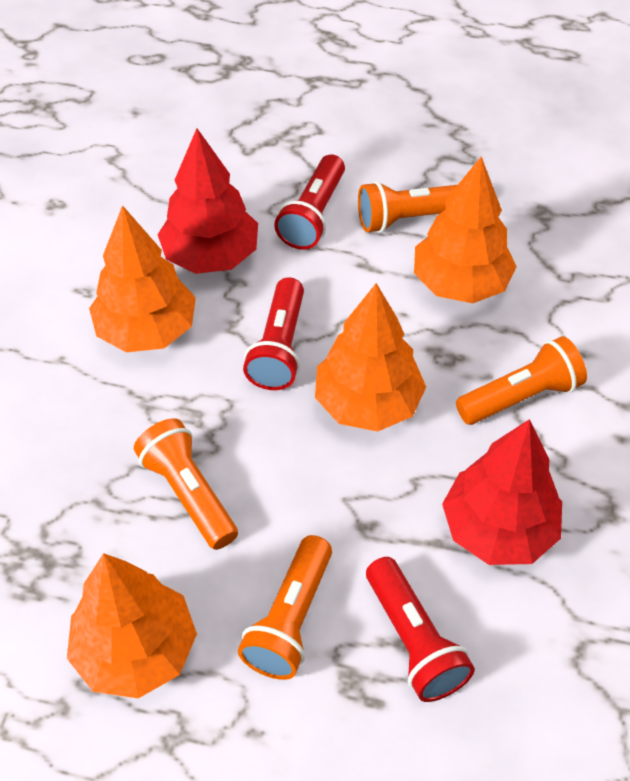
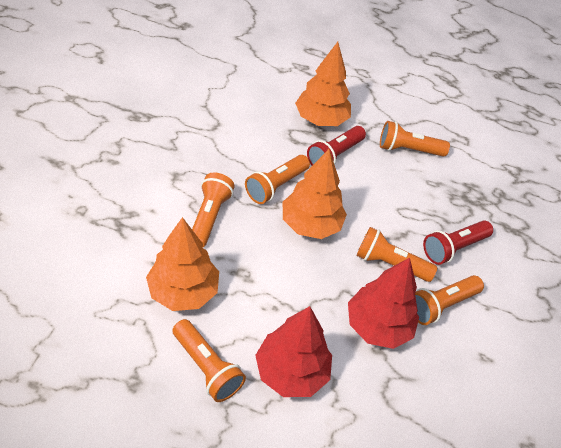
orange flashlight: [134,418,238,550] [238,535,332,680] [358,181,457,233] [456,336,587,425] = 4 -> [172,319,246,402] [192,172,235,247] [245,155,310,204] [356,227,437,282] [380,121,450,157] [415,275,484,325] = 6
orange tree: [67,553,197,698] [89,205,196,352] [315,283,426,432] [414,157,517,303] = 4 -> [146,217,219,311] [283,149,347,239] [295,42,351,126] = 3
red flashlight: [243,277,304,390] [274,154,345,250] [366,557,475,702] = 3 -> [307,126,366,165] [423,221,493,265] = 2

